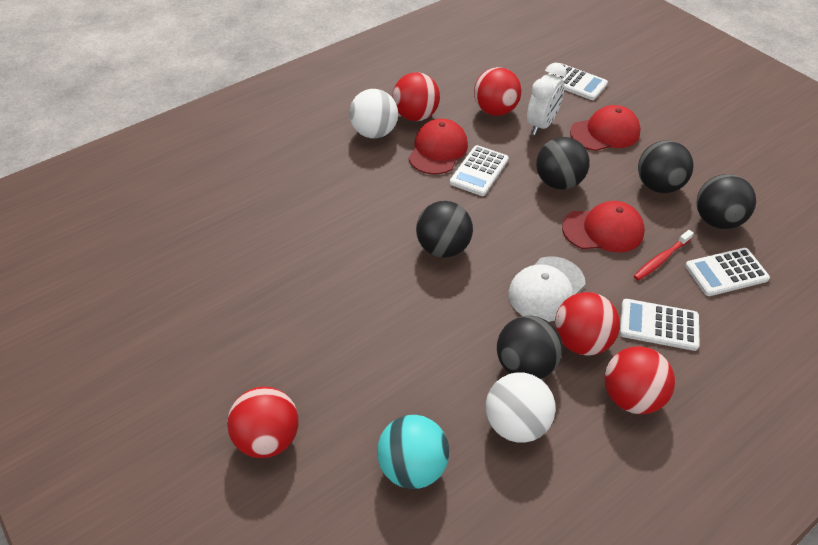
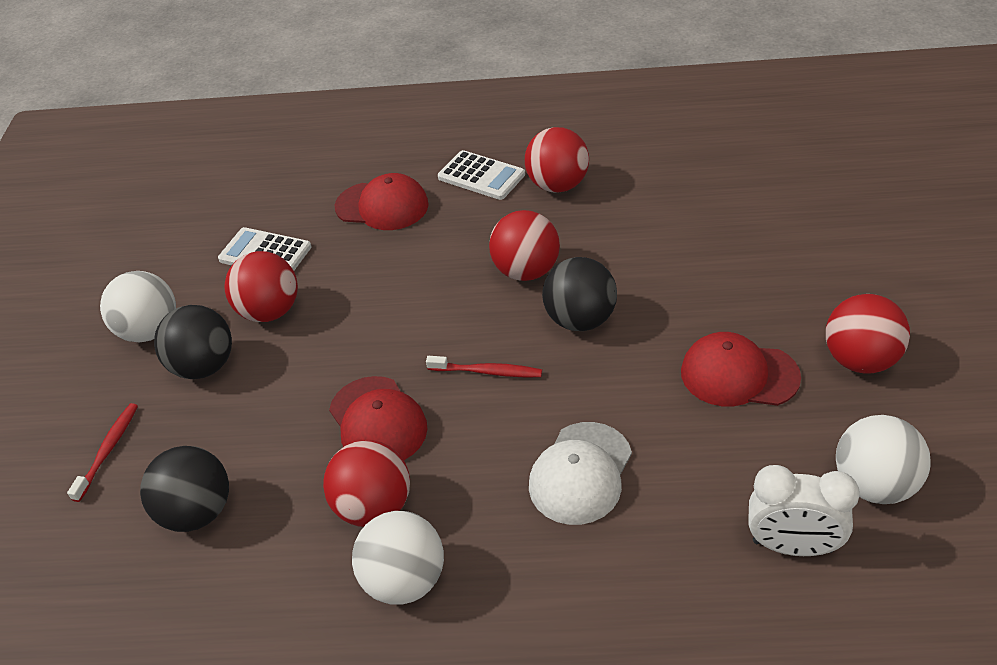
black ball: [416,201,473,258] [497,316,563,379] [536,137,590,190] [638,140,694,193] [696,174,756,229] = 5 -> [140,446,229,532] [154,305,232,379] [542,257,617,331] = 3
red toothbrush: [634,230,694,281] = 1 -> [67,403,138,502] [426,356,542,377] = 2
turquoise ball: [377,415,449,489] = 1 -> none = 0
white ball: [349,89,398,138] [486,372,556,443] = 2 -> [100,271,176,342] [352,511,444,605] [836,415,931,504] = 3
white calculator: [450,145,509,196] [549,63,608,100] [620,299,700,351] [685,248,770,296] = 4 -> [218,227,311,271] [438,150,525,200] = 2

